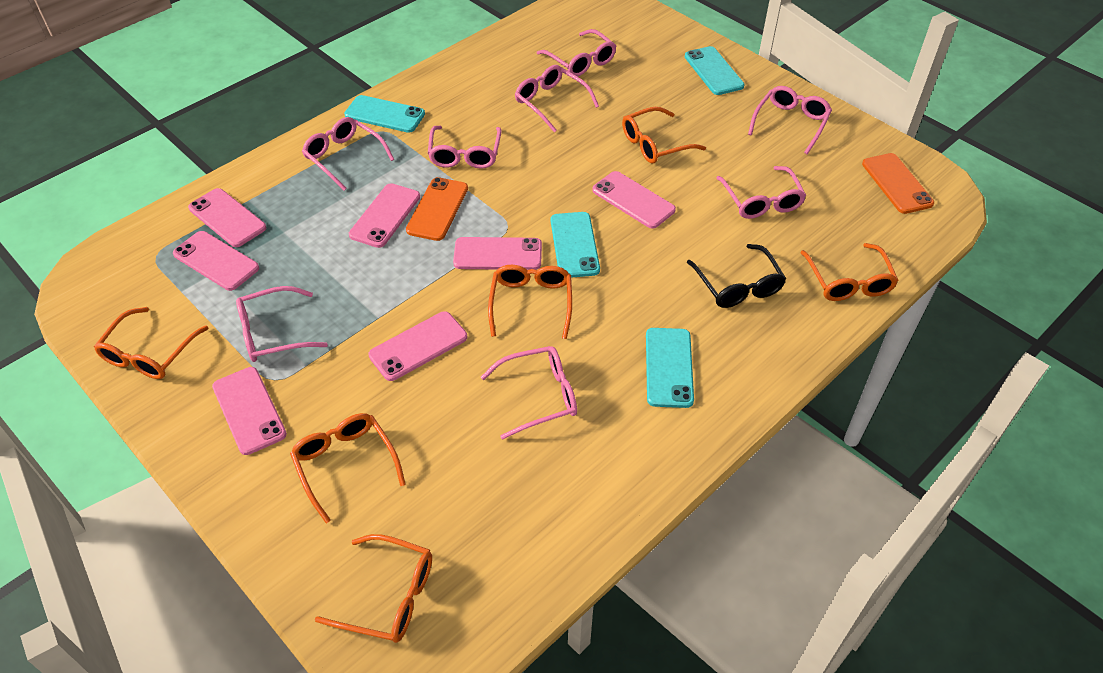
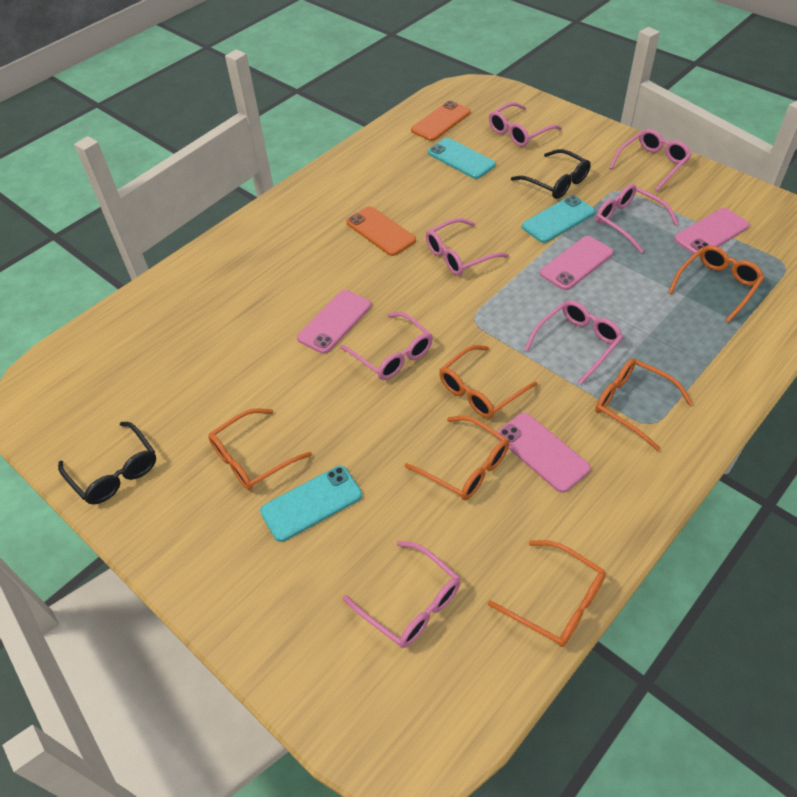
black glasses: [687,244,786,308] = 1 -> [58,422,156,504] [511,149,591,199] = 2
pink glasses: [236,286,328,362] [302,117,394,191] [428,126,501,169] [481,346,577,440] [515,65,599,132] [537,29,616,77] [716,166,806,219] [748,86,832,154] = 8 -> [340,312,433,380] [343,541,461,648] [426,218,509,276] [489,102,562,147] [524,300,623,384] [596,184,679,253] [609,129,691,191] = 7
pink phone: [173,231,259,291] [188,188,266,247] [212,367,287,455] [349,183,420,248] [368,311,467,381] [453,237,542,270] [592,171,676,229] = 7 -> [297,290,371,354] [497,413,591,493] [540,236,613,290] [674,208,749,257] = 4
turquoise phone: [344,95,425,133] [551,212,600,278] [646,328,694,408] [685,46,745,95] = 4 -> [260,466,362,542] [428,138,496,179] [522,195,595,243] = 3

